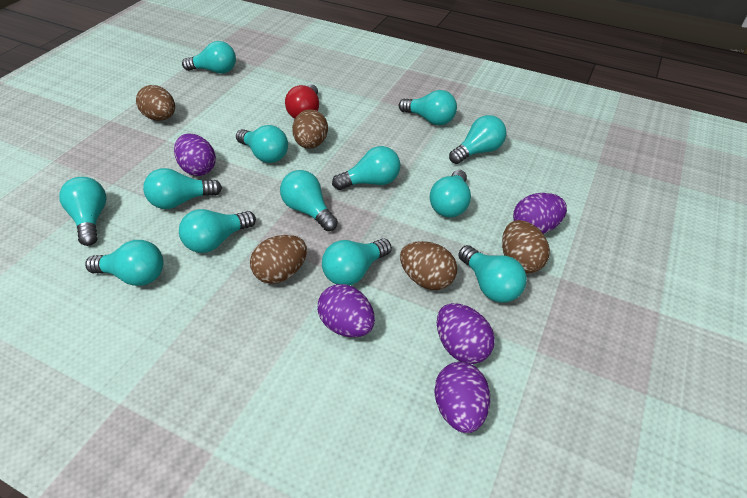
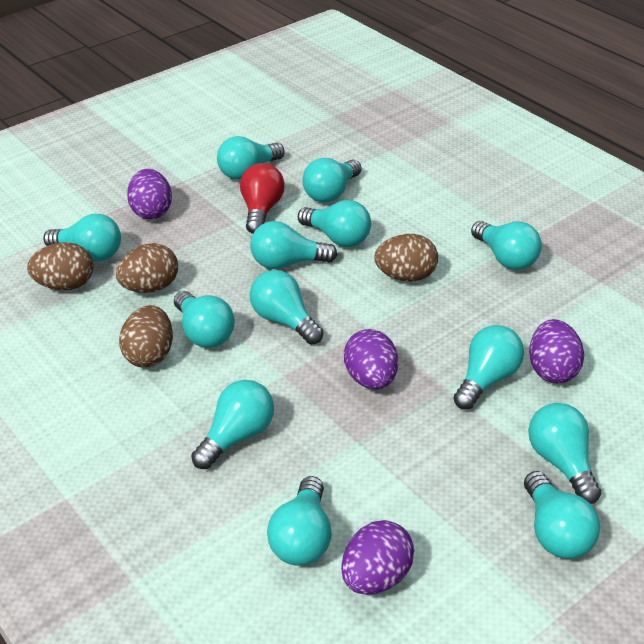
brown egg: [136,85,175,121] [250,235,307,284] [292,109,328,149] [400,241,457,290] [502,220,550,273] = 5 -> [27,242,94,290] [116,243,178,293] [119,305,173,368] [374,234,438,281] = 4
purple egg: [174,134,216,176] [317,284,375,337] [434,362,490,433] [437,303,495,364] [513,193,567,234] = 5 -> [127,169,172,219] [341,520,414,595] [344,329,398,390] [529,319,584,383] = 4

